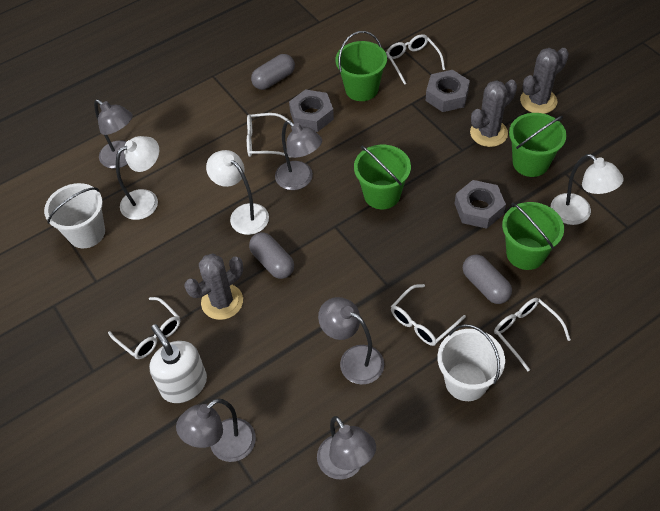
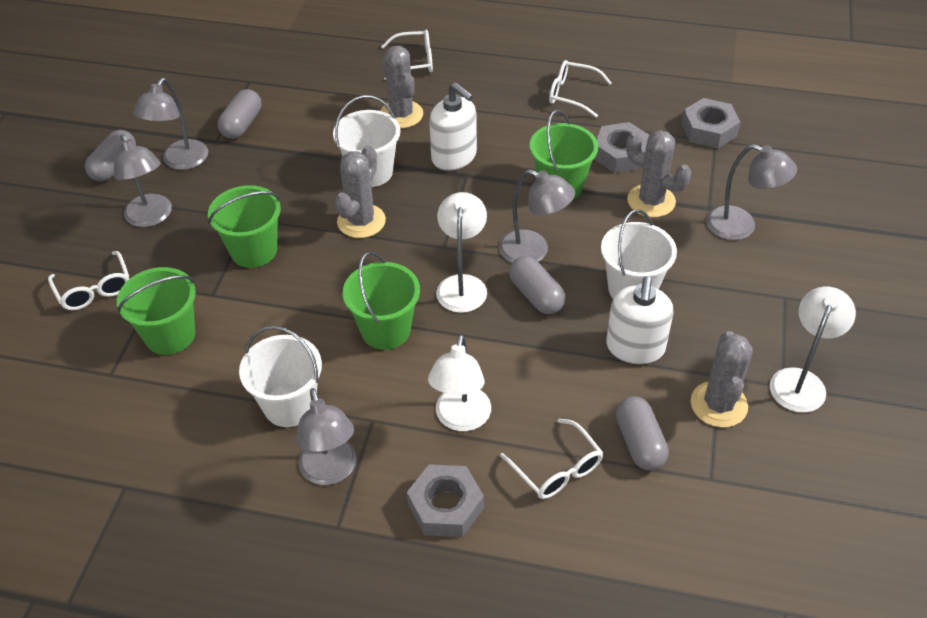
grey cactus: [185,254,243,320] [470,80,517,147] [520,48,569,114] = 3 -> [335,146,386,238] [380,46,423,128] [626,130,691,217] [691,331,753,427] = 4
grey capsule: [249,232,294,279] [251,54,295,90] [463,255,512,304] = 3 -> [85,130,136,181] [218,89,262,139] [509,256,565,314] [616,396,669,471] = 4
white bucket: [44,183,105,248] [437,324,505,401] = 2 -> [239,326,322,427] [333,95,400,187] [601,209,677,298] = 3
white glasses: [108,297,180,359] [247,113,292,158] [386,34,445,85] [391,284,466,346] [494,298,571,371] = 5 -> [48,251,129,310] [381,29,433,80] [500,419,603,499] [549,60,612,118] = 4
white soap dispenser: [149,324,207,403] = 1 -> [429,82,477,171] [606,276,674,364] = 2

